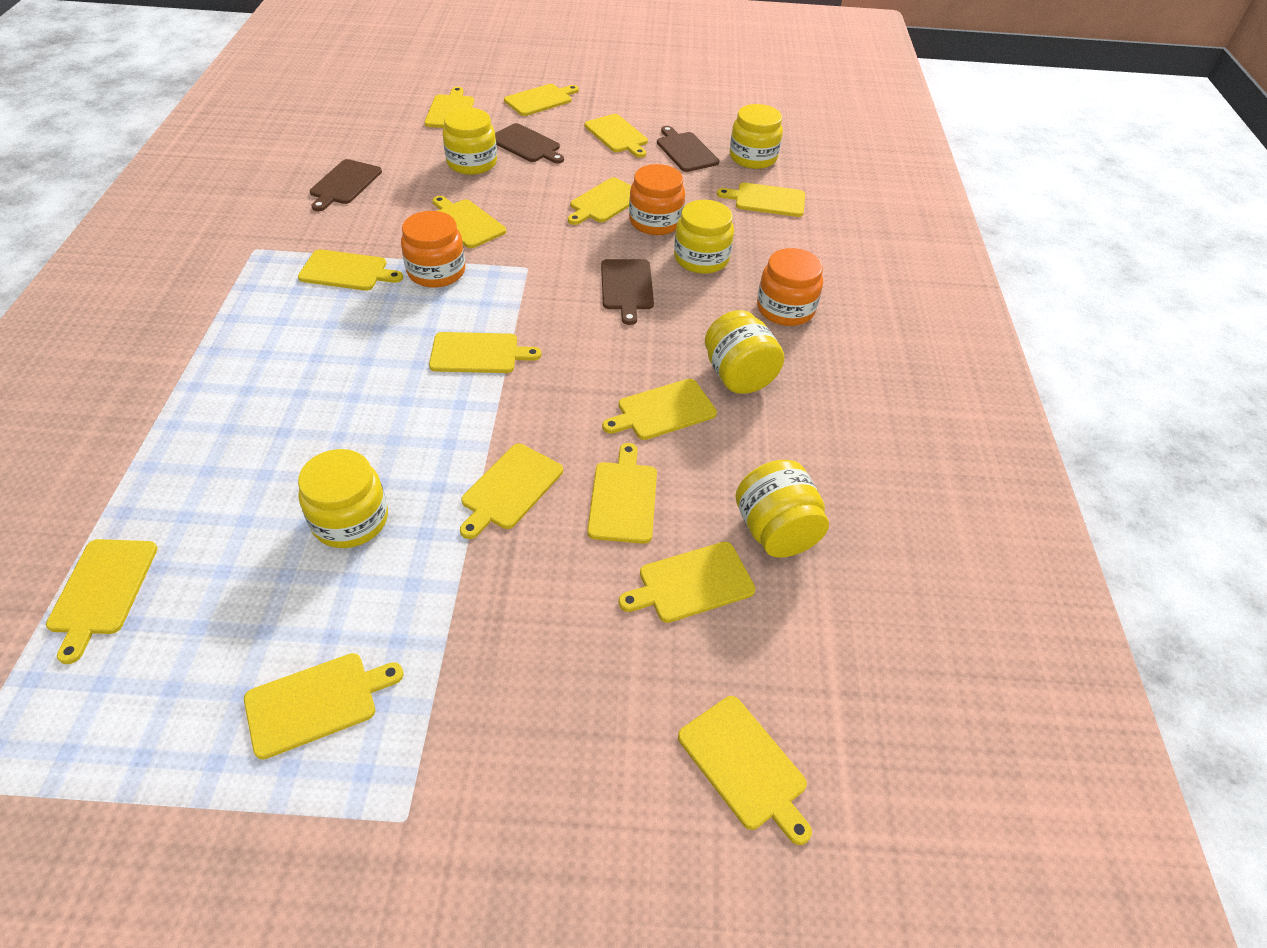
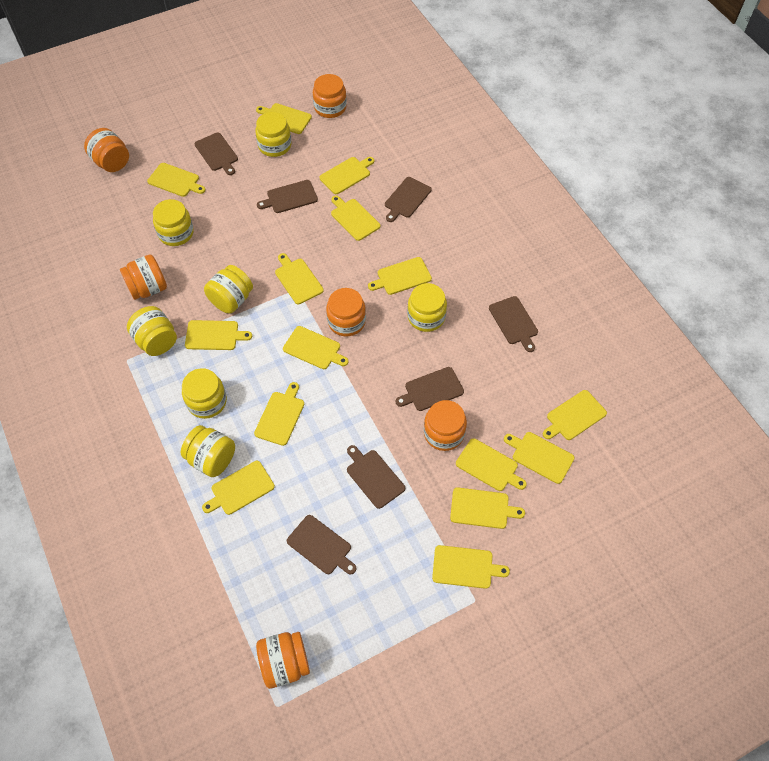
brown cutting board: [310,159,382,211] [495,123,564,164] [601,259,654,325] [657,126,719,172] = 4 -> [195,133,238,175] [257,180,318,213] [287,515,356,574] [347,445,405,509] [385,177,432,222] [396,367,464,411] [489,296,538,352] = 7
orange jar: [401,211,466,288] [629,164,685,235] [757,248,823,326] = 3 -> [84,128,129,172] [120,254,167,300] [256,632,310,689] [313,74,347,118] [326,288,366,336] [424,400,467,451] = 6
yellow jar: [298,449,388,548] [443,108,497,175] [674,200,734,274] [705,310,784,394] [730,104,783,169] [735,460,829,558] = 6 -> [127,306,177,356] [153,199,194,246] [181,425,235,477] [182,368,227,419] [204,265,253,314] [255,112,291,157] [407,283,447,332] = 7

